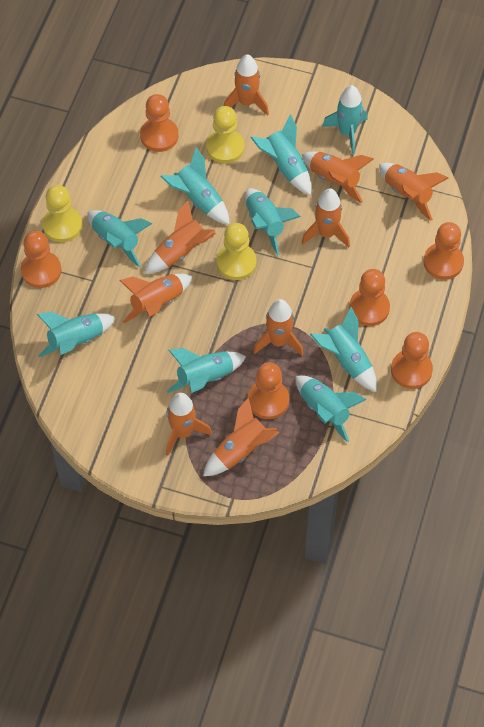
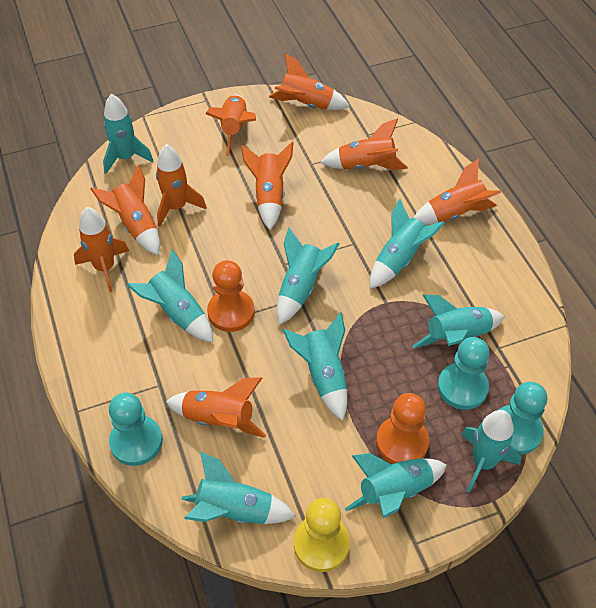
orange pawn: [21,231,62,288] [140,94,179,152] [248,363,289,419] [349,269,390,326] [391,332,433,389] [423,222,464,280] = 6 -> [207,260,255,332] [376,393,429,464] = 2
turquoise pawn: none = 0 -> [109,393,163,466] [438,337,489,410] [499,382,547,455] = 3
yellow pawn: [42,185,82,242] [206,106,245,164] [216,223,257,280] = 3 -> [294,498,350,572] = 1

